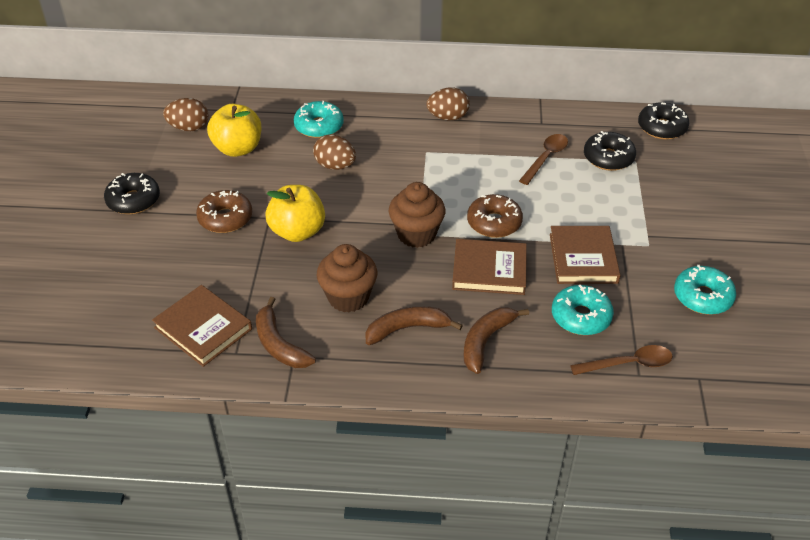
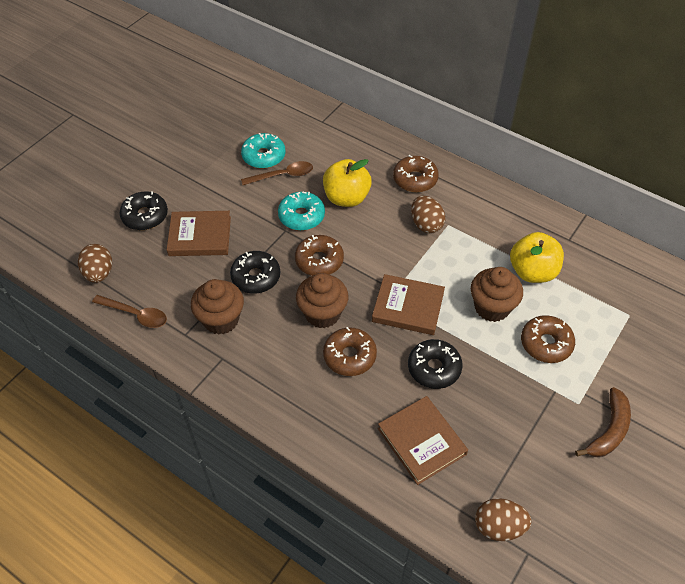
brown banana: [256,297,316,368] [365,306,463,345] [464,307,529,374] = 3 -> [575,387,631,457] = 1
brown cupcake: [317,244,377,313] [389,182,446,248] = 2 -> [191,279,244,335] [296,273,348,328] [471,267,523,322] = 3
brown donut: [196,190,252,233] [467,194,523,238] = 2 -> [295,235,344,276] [323,327,377,376] [393,155,439,192] [521,315,575,363] = 4
turquoise donut: [294,101,344,138] [552,285,614,335] [674,265,736,315] = 3 -> [241,133,286,169] [278,191,325,231] = 2

